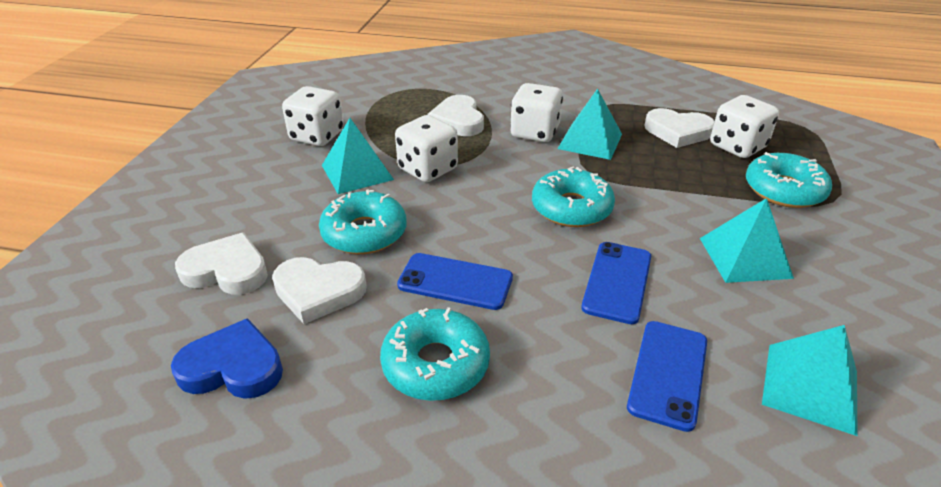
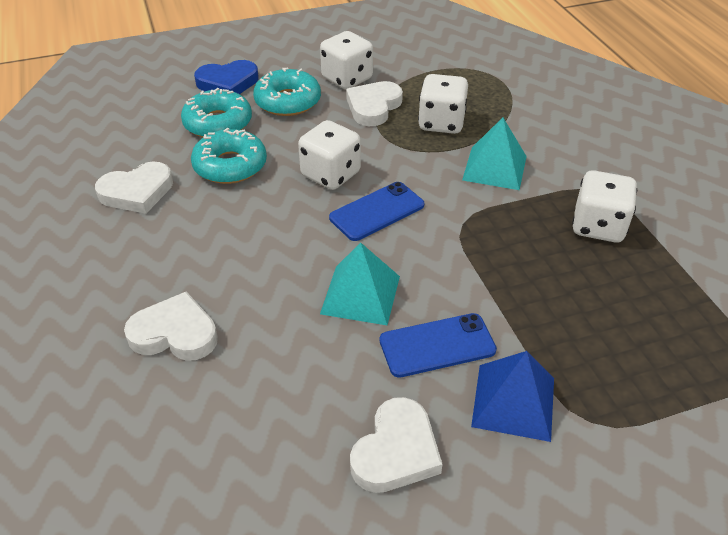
blue phone: [397,253,513,310] [581,242,651,324] [627,321,707,432] = 3 -> [329,182,424,241] [379,313,497,378] = 2
blue pyramid: none = 0 -> [471,351,554,442] = 1
turquoise donut: [319,189,407,254] [380,307,490,401] [532,167,615,227] [746,152,832,208] = 4 -> [181,88,252,137] [191,128,267,184] [253,67,321,116] = 3
turquoise pyramid: [322,118,394,194] [558,89,622,160] [700,198,794,283] [762,325,858,436] = 4 -> [320,242,400,325] [462,117,527,190] = 2

